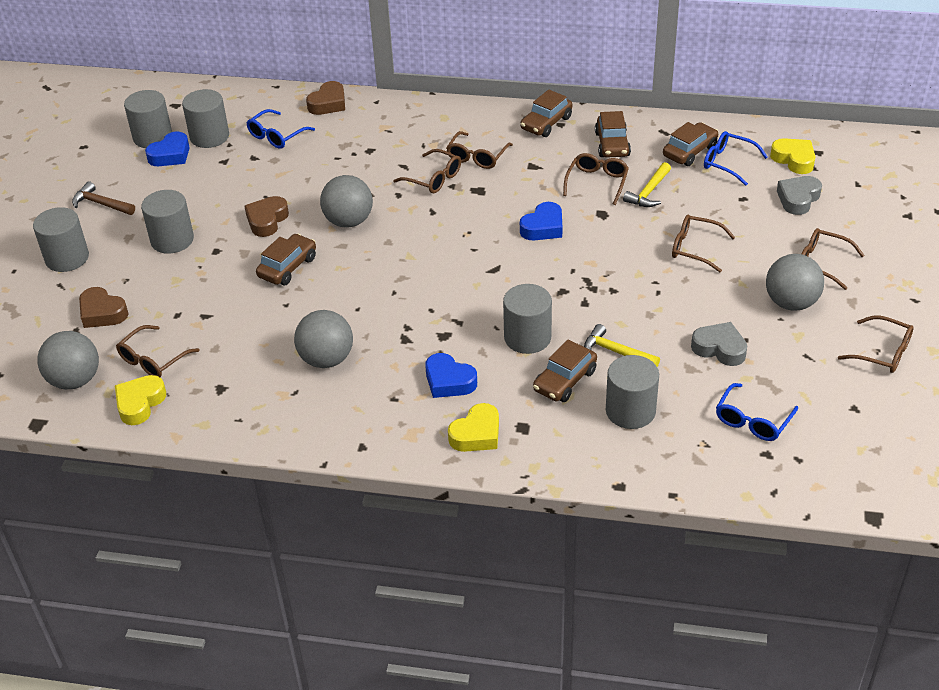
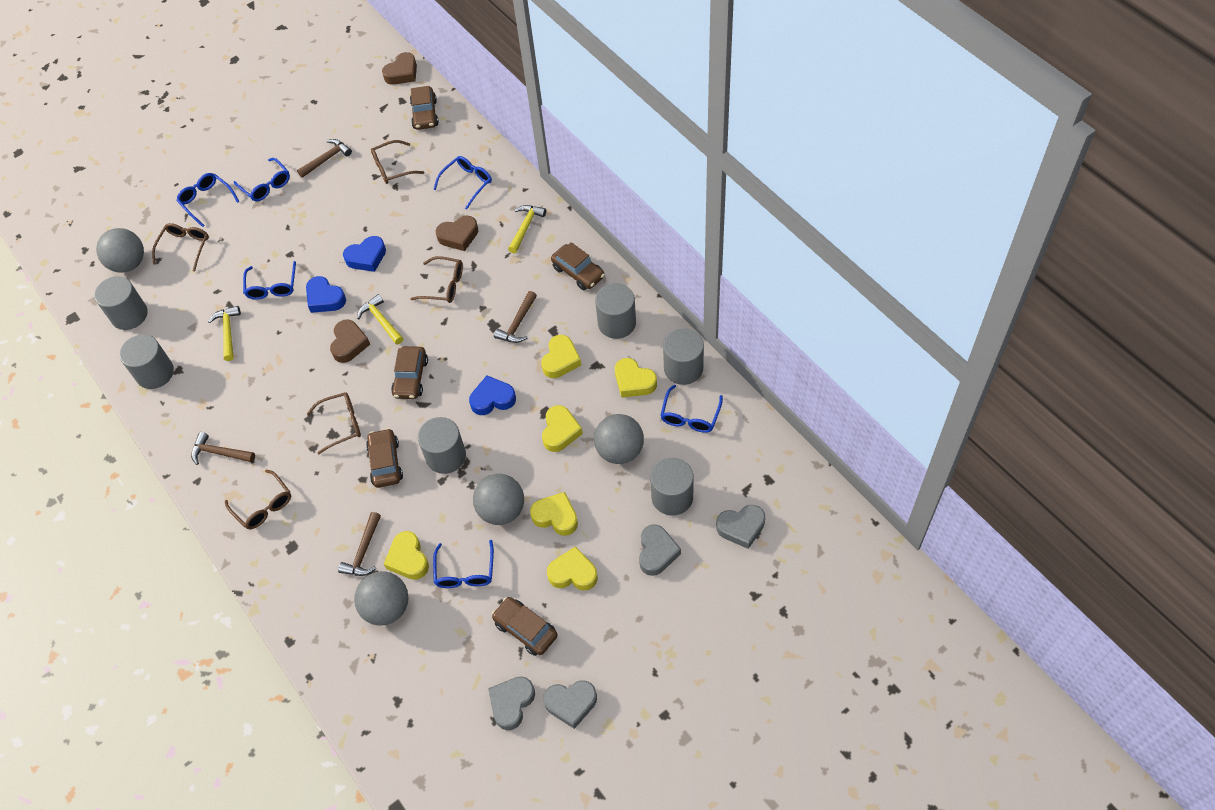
blue glasses: [246,109,315,149] [704,131,768,186] [716,383,798,441] = 3 -> [176,173,240,227] [234,158,290,201] [243,261,296,300] [433,156,492,210] [433,540,494,588] [660,385,723,433] = 6
brown glasses: [116,325,200,378] [393,149,461,193] [446,131,513,169] [563,153,629,205] [672,215,735,273] [802,228,865,290] [838,315,914,373] = 7 -> [152,223,209,272] [225,470,291,529] [307,392,361,454] [371,140,424,184] [410,256,463,303] = 5
brown hammer: [72,181,135,215] = 1 -> [191,432,255,465] [297,139,352,178] [338,512,381,576] [494,291,537,343] = 4
grey heart: [691,322,747,366] [777,176,822,215] = 2 -> [488,676,535,730] [543,680,597,729] [639,524,681,576] [716,505,765,549] = 4
yellow hammer: [584,324,660,367] [623,162,671,207] = 2 -> [208,306,241,361] [357,294,403,345] [508,205,546,253] = 3
yellow heart: [115,375,166,425] [448,403,499,452] [770,138,816,174] = 3 -> [384,531,429,580] [530,492,578,536] [541,335,581,378] [542,405,583,452] [547,546,598,591] [615,358,657,398] = 6

